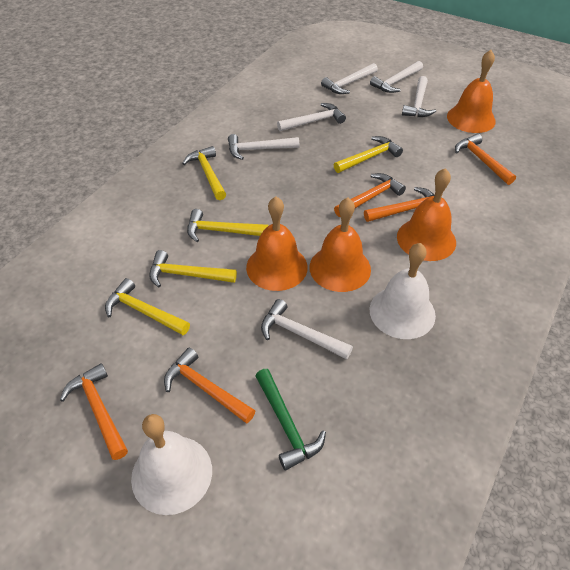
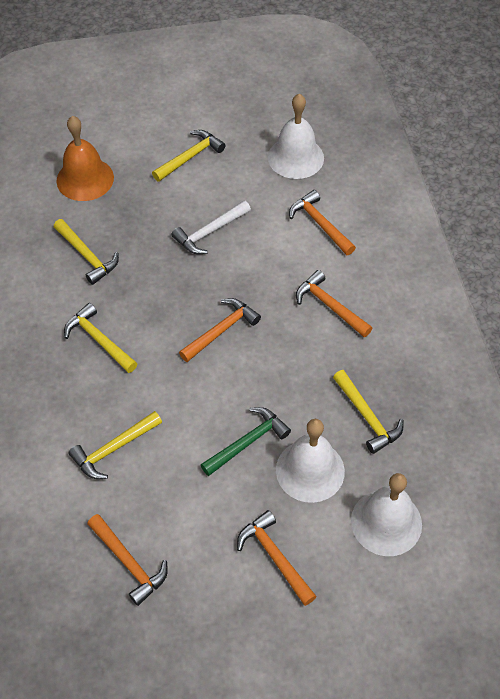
orange bell: [246,197,308,291] [309,198,371,292] [397,168,456,261] [447,50,496,133] = 4 -> [57,116,114,201] = 1
white bell: [131,414,212,515] [370,243,436,339] = 2 -> [268,94,324,179] [276,419,345,503] [351,473,422,556] = 3
white hammer: [228,134,299,160] [261,299,353,359] [277,103,346,131] [321,63,378,94] [370,61,423,93] [402,76,436,117] = 6 -> [172,200,251,254] = 1

